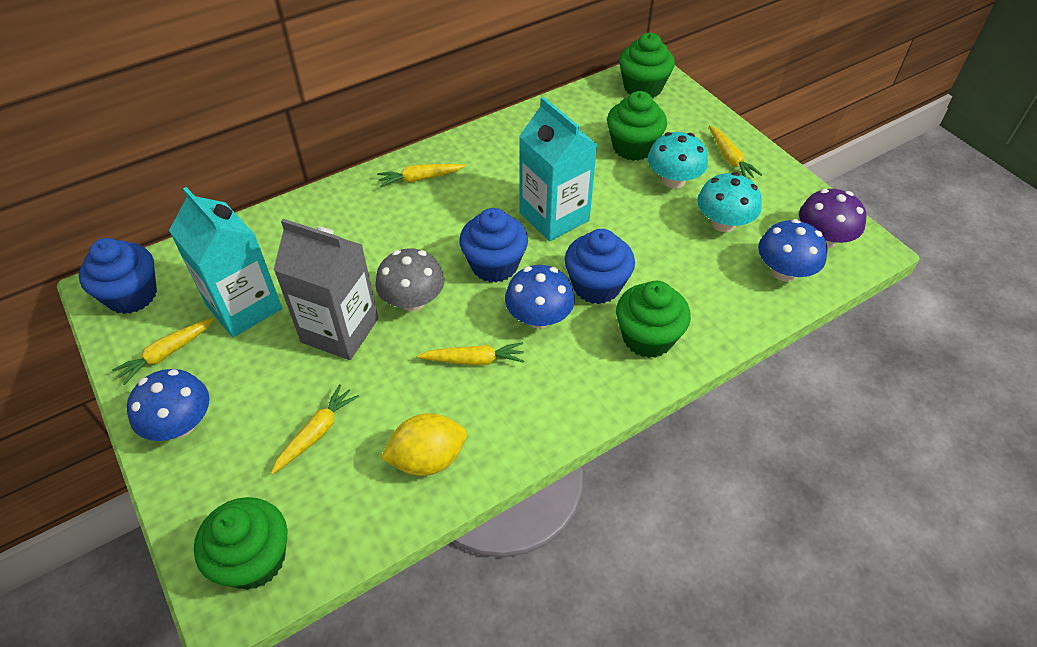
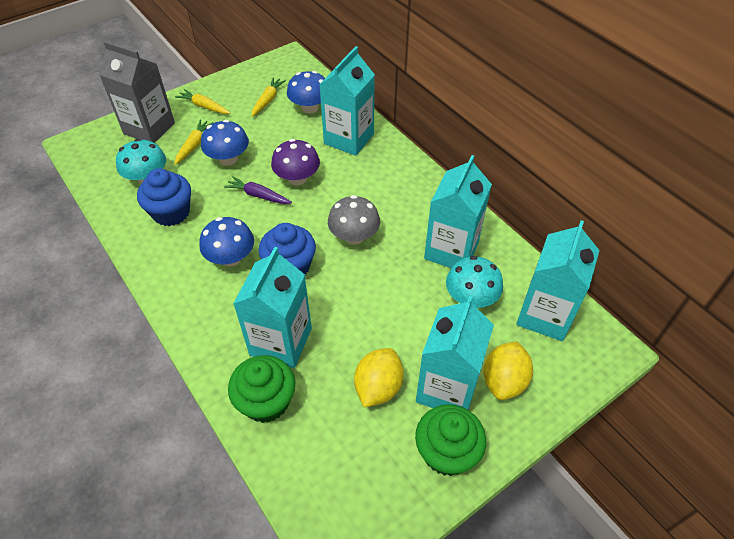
blue cupcake: [79,238,157,314] [459,208,528,283] [565,229,635,304] = 3 -> [137,168,191,226] [259,223,316,276] = 2
green cupcake: [194,497,287,590] [607,91,667,161] [616,281,691,358] [619,33,675,98] = 4 -> [228,355,295,423] [415,404,486,476] = 2
purple carrot: none = 0 -> [224,176,292,204] = 1
turquoise carton: [169,187,282,337] [519,97,598,241] = 2 -> [233,247,312,368] [319,46,375,156] [416,296,494,410] [424,155,492,268] [516,220,600,341] = 5
yellow carrot: [112,317,215,385] [271,384,359,474] [377,164,466,187] [417,342,524,365] [709,125,762,178] = 5 -> [175,89,231,114] [175,119,214,165] [251,77,286,117] = 3
yellow lemon: [381,413,467,476] = 1 -> [354,348,404,407] [483,341,533,400] = 2

